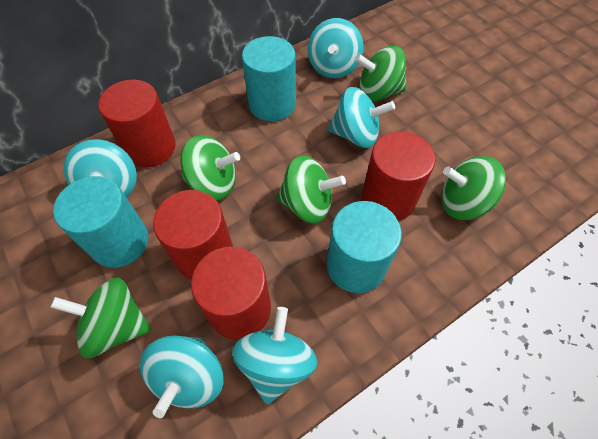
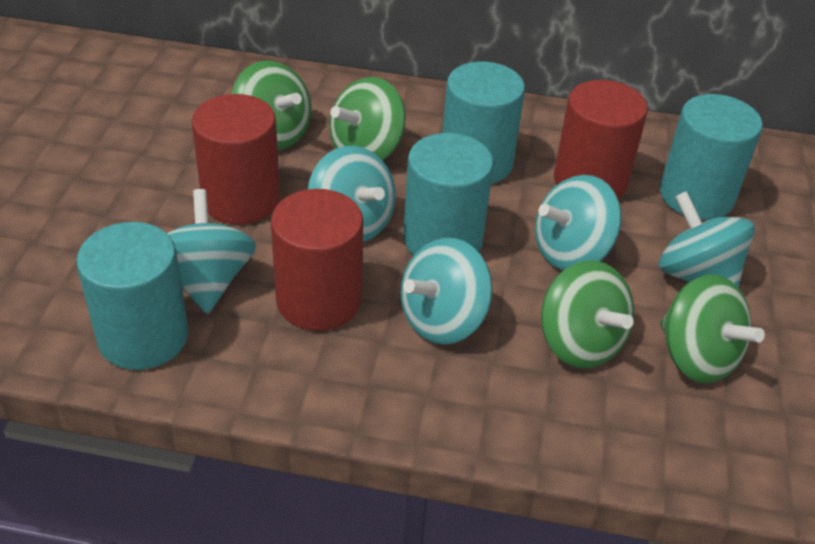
green spinning top: [50,277,151,358] [181,135,240,200] [276,155,346,224] [355,46,406,102] [441,156,506,220] = 5 -> [231,61,311,150] [330,77,406,160] [541,260,634,368] [660,274,765,383] = 4
red cylinder: [98,80,176,167] [153,190,233,280] [191,247,271,340] [362,131,435,221] = 4 -> [192,94,280,225] [271,189,363,331] [554,80,648,199] = 3
turquoise cylinder: [53,176,148,268] [242,36,296,122] [327,201,402,293] = 3 -> [76,222,188,370] [403,133,494,255] [442,62,525,184] [660,94,763,220] = 4

